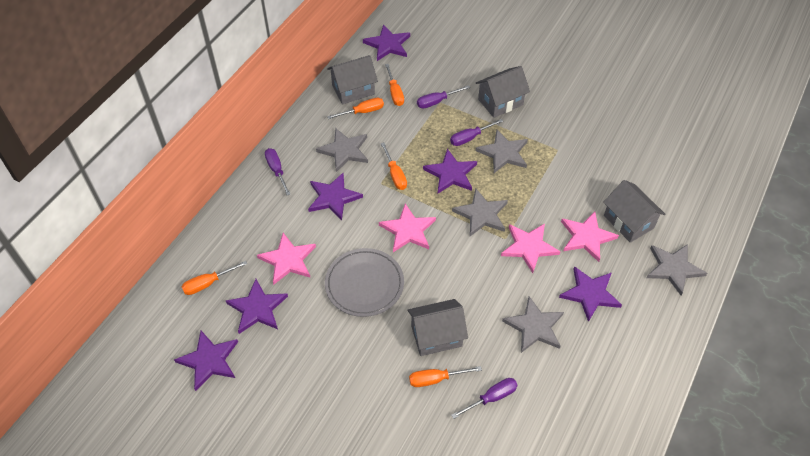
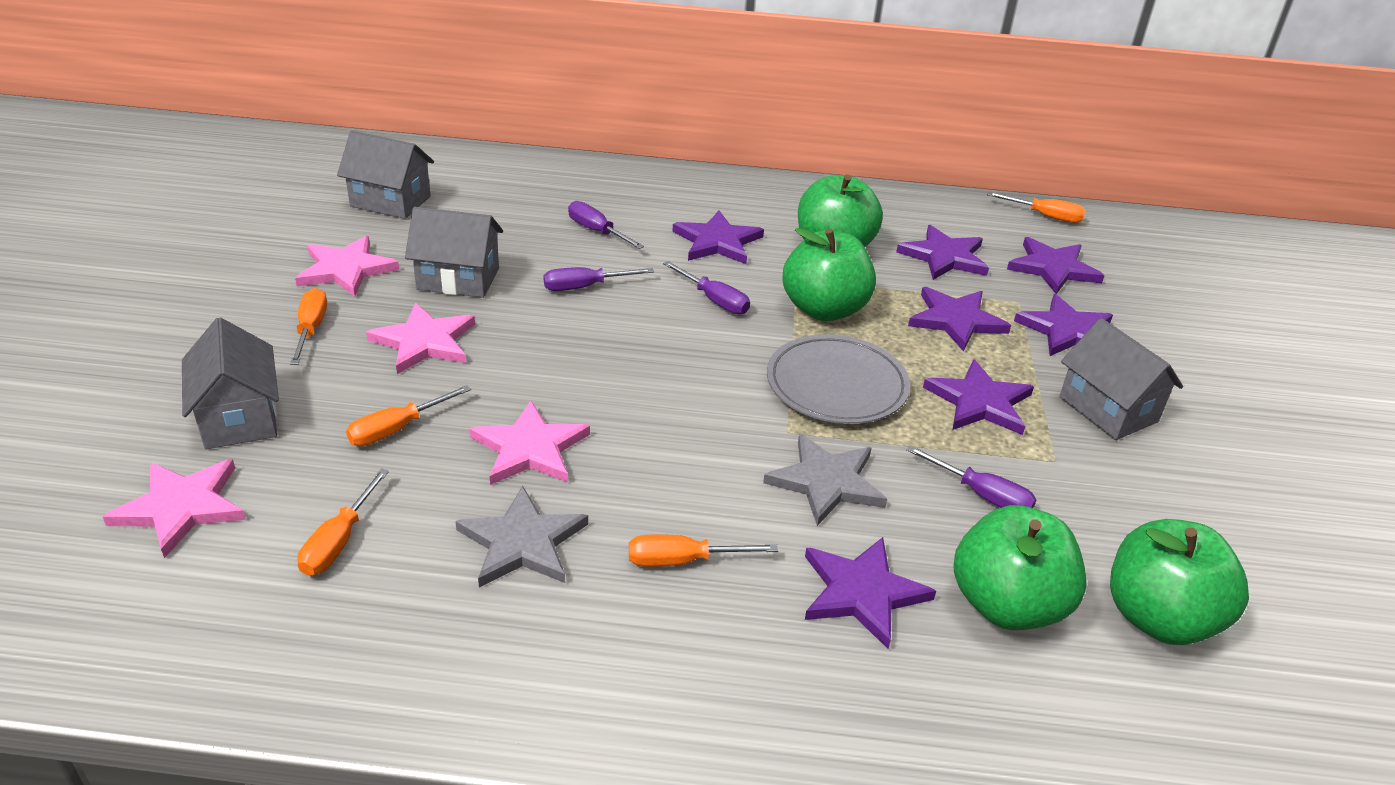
green apple: none = 0 -> [783,228,876,321] [798,174,883,247] [953,505,1087,630] [1110,519,1249,645] = 4
grey star: [316,128,368,172] [452,188,508,236] [476,130,528,173] [502,296,564,353] [647,244,707,295] = 5 -> [455,486,588,587] [763,434,887,526] = 2
purple star: [174,331,238,391] [226,279,288,334] [308,173,363,220] [363,24,410,61] [423,149,477,193] [559,266,622,322] = 6 -> [673,211,764,264] [805,537,936,649] [896,225,989,280] [908,287,1011,352] [923,359,1034,435] [1007,237,1104,294] [1014,294,1113,356] = 7

